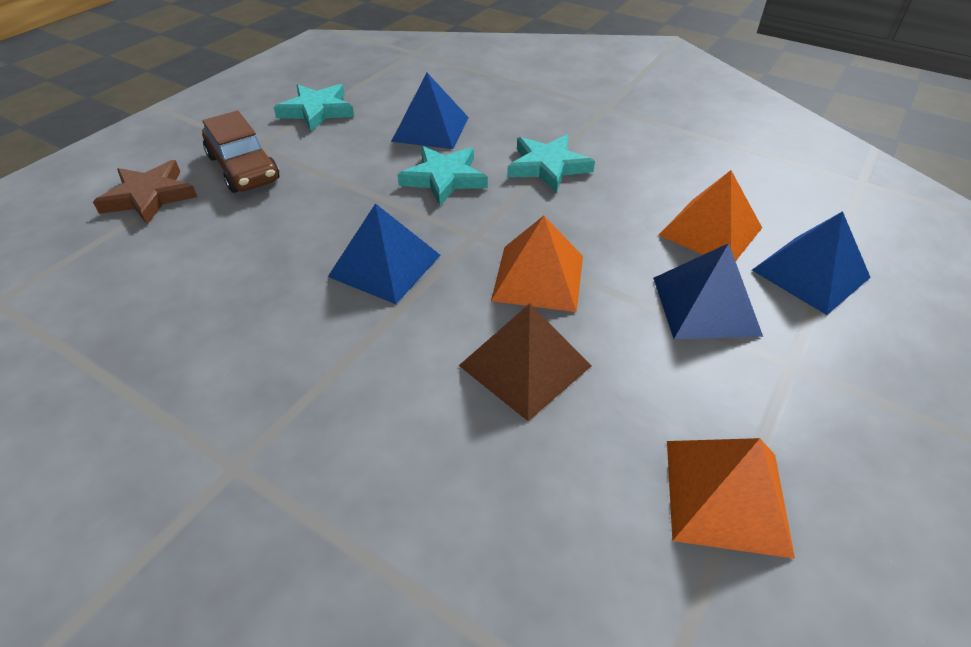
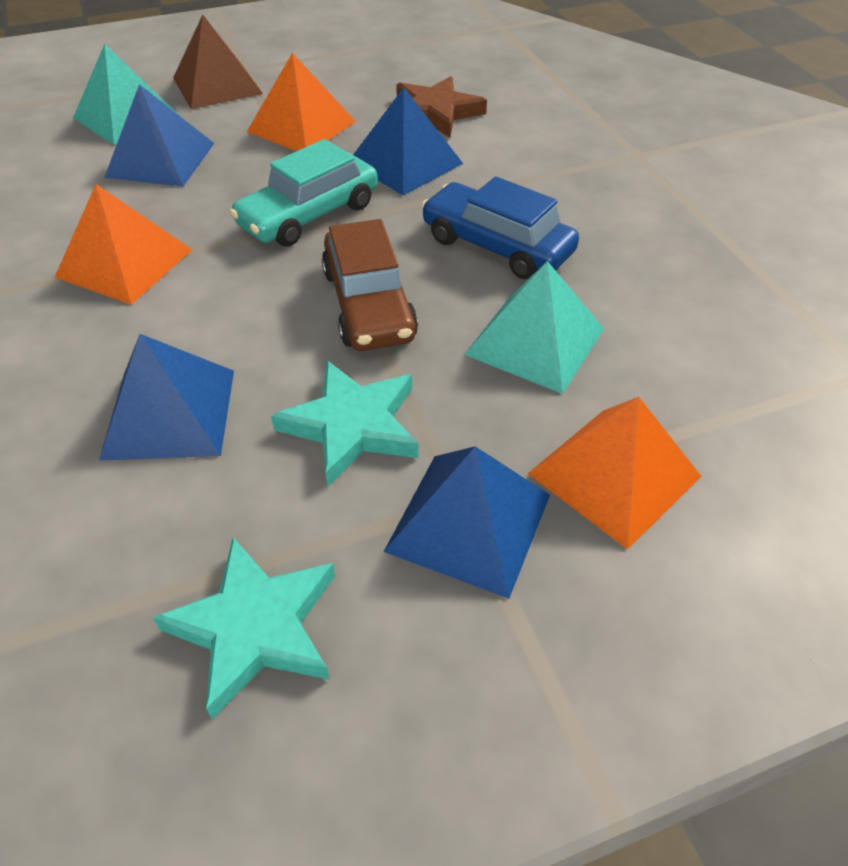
blue car: none = 0 -> [421,176,579,279] = 1
turquoise car: none = 0 -> [230,139,378,247] = 1
turquoise pyramid: none = 0 -> [73,44,181,145] [464,261,604,394] = 2
turquoise star: [274,84,354,132] [397,146,488,206] [507,135,595,193] = 3 -> [153,537,335,719] [271,360,418,486] = 2

